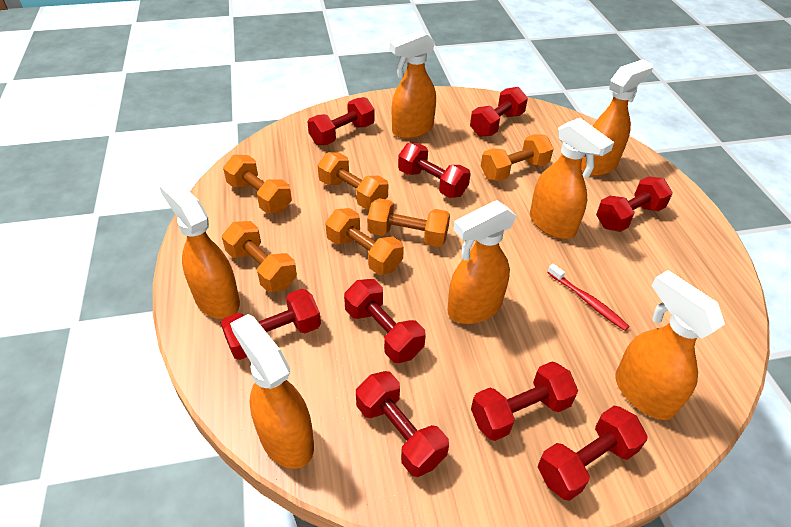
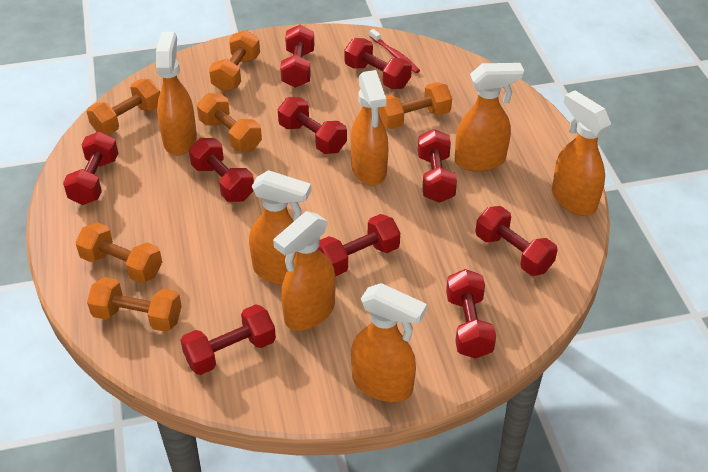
red dumbbell: [221,289,321,360] [308,97,375,145] [344,279,426,363] [356,371,449,477] [398,143,471,198] [470,87,528,137] [471,361,578,441] [538,406,648,501] [596,177,673,232] = 9 -> [63,131,118,205] [181,304,276,375] [189,138,254,202] [278,97,347,154] [280,25,314,88] [318,214,400,276] [344,38,412,89] [418,129,457,203] [446,269,496,359] [475,206,558,276] = 10

